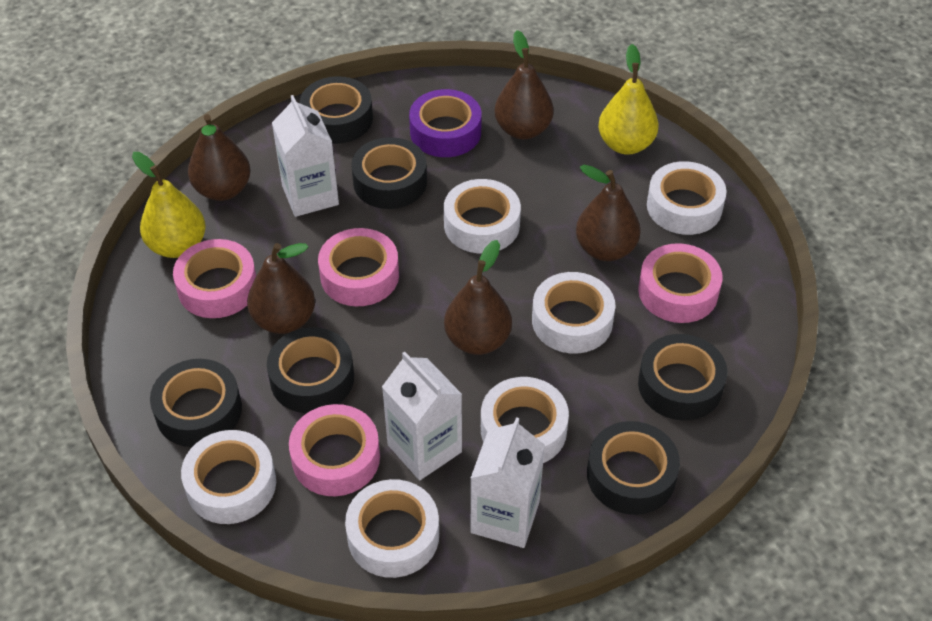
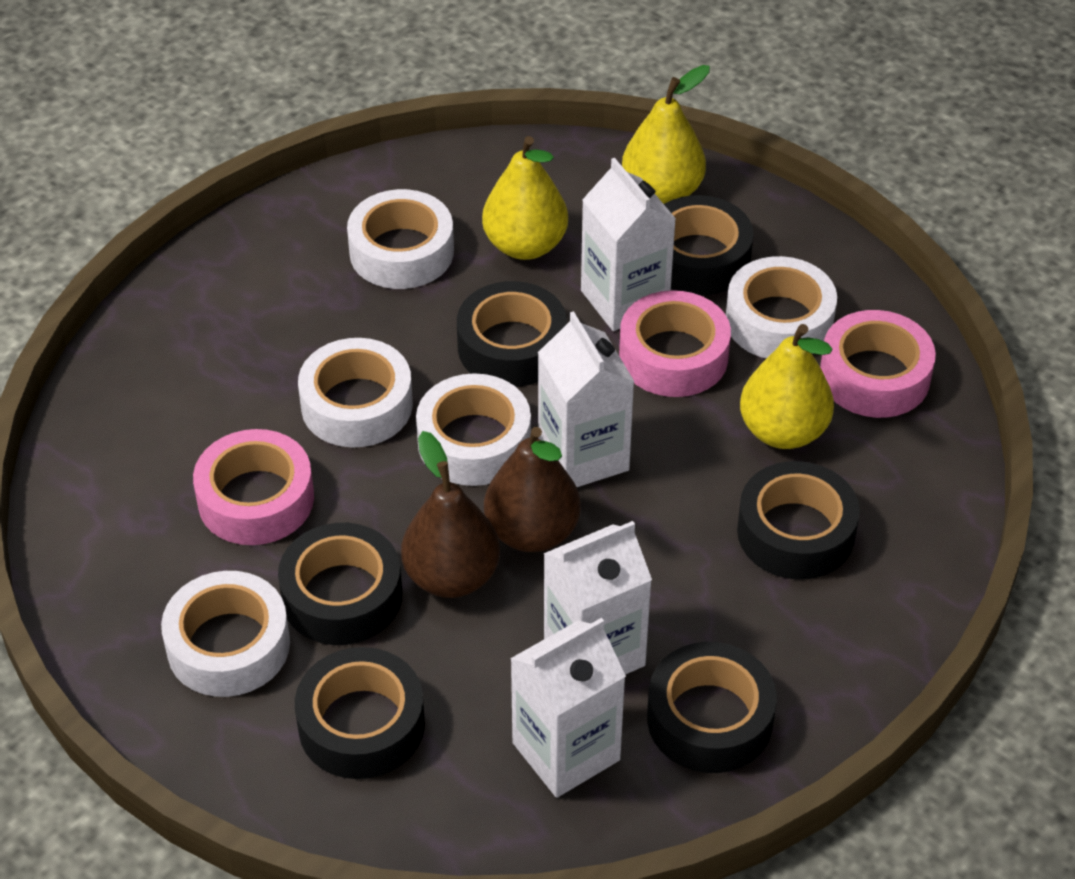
brown pear: [188,114,251,201] [247,243,315,334] [444,240,512,355] [494,30,554,139] [576,165,640,261] = 5 -> [401,431,500,598] [484,427,581,552] = 2
pink tape: [173,239,256,318] [289,404,380,496] [318,228,399,306] [638,243,723,323] = 4 -> [193,429,314,545] [619,290,731,397] [820,310,936,418] = 3
purple tape: [409,89,482,157] = 1 -> none = 0
white carton: [272,95,339,217] [382,351,462,480] [471,417,545,548] = 3 -> [510,618,626,798] [538,311,635,487] [543,521,652,675] [581,158,676,331] = 4
white tape: [181,430,276,524] [345,479,439,578] [444,179,521,253] [481,377,569,463] [532,272,615,353] [647,161,726,235] = 6 -> [161,571,290,697] [298,338,413,448] [347,189,454,289] [416,373,531,486] [726,256,837,358] = 5
yellow pear: [132,152,206,258] [598,44,659,155] = 2 -> [482,136,568,260] [622,65,710,204] [740,324,834,449] = 3

